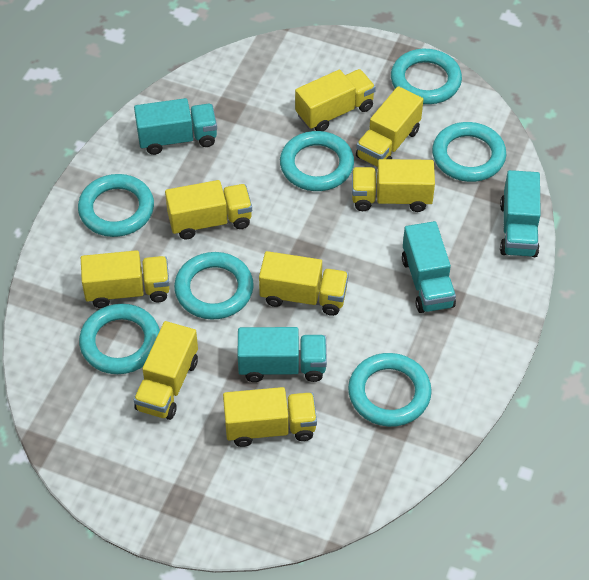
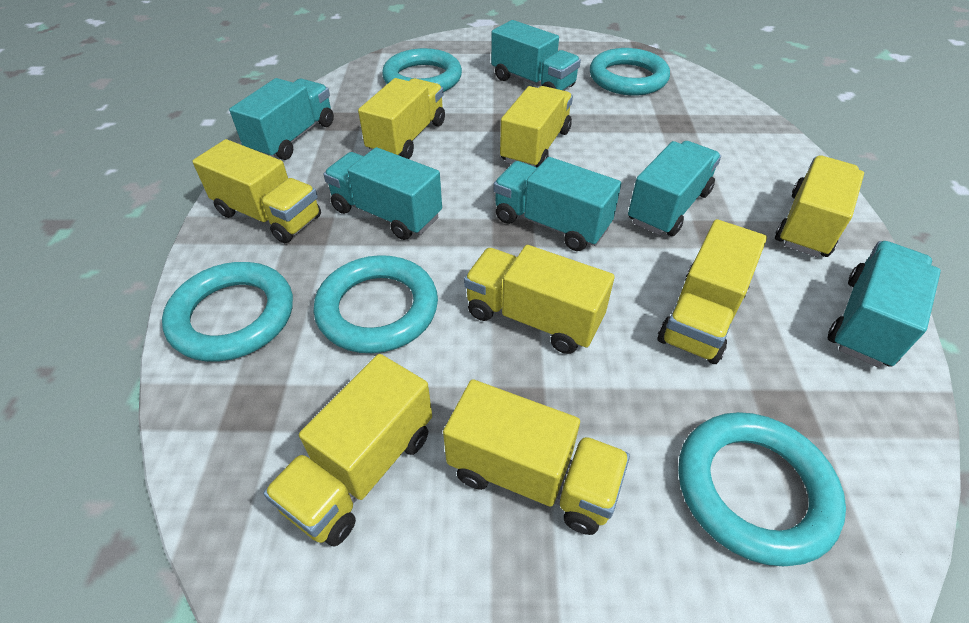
turquoise ring: [78,174,154,237] [79,304,160,374] [174,252,254,319] [280,131,354,191] [348,353,432,427] [391,49,462,104] [432,122,506,182] = 7 -> [162,262,293,362] [314,255,438,353] [382,48,462,92] [590,48,670,95] [678,412,846,566] = 5
turquoise truck: [134,98,217,155] [237,327,327,382] [402,221,456,313] [500,170,541,257] = 4 -> [229,78,334,160] [323,147,442,240] [491,20,581,91] [493,157,621,251] [628,141,721,236] [828,241,941,367] = 6

